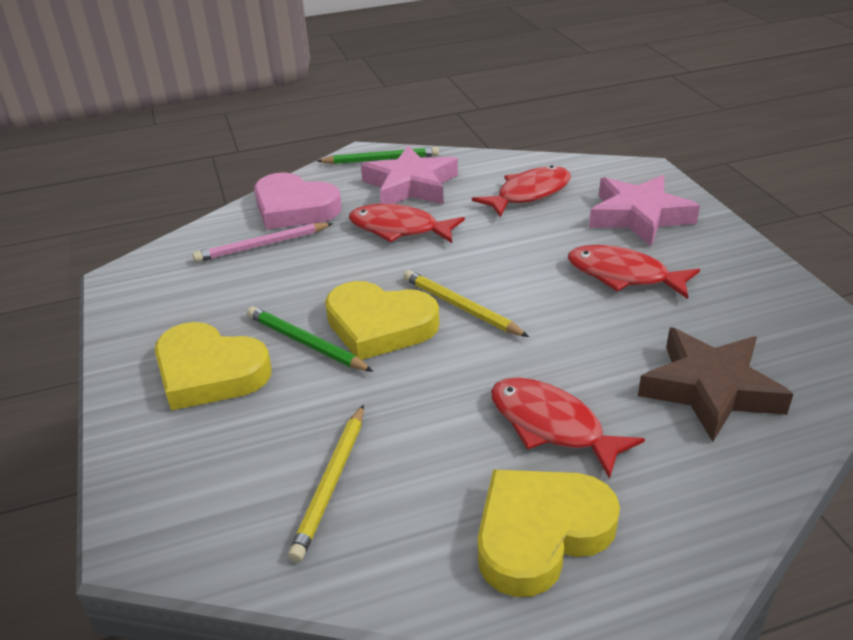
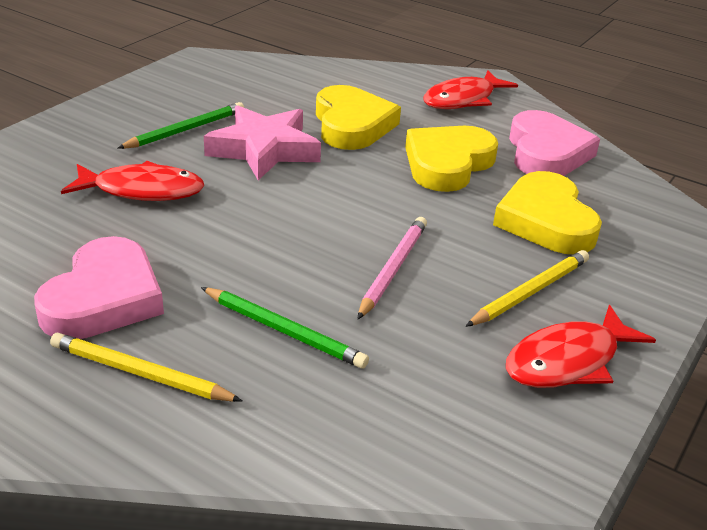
brown star: [638,328,793,442] = 1 -> none = 0
pink heart: [254,172,342,230] = 1 -> [34,236,164,339] [509,110,600,176] = 2
pink star: [361,146,458,204] [589,175,700,246] = 2 -> [204,105,321,180] = 1
red fish: [349,204,465,243] [472,165,571,217] [491,377,645,479] [568,245,700,299] = 4 -> [61,161,204,201] [423,70,518,109] [506,305,656,388] = 3

